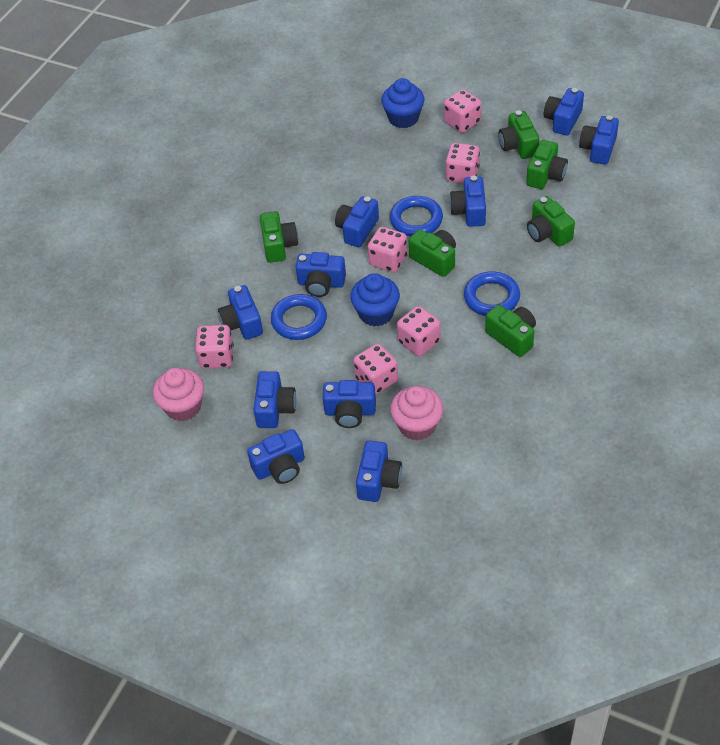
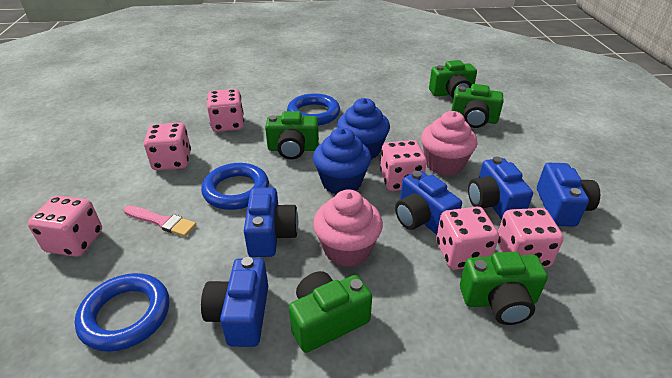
blue camera: [218,285,263,340] [247,429,305,484] [253,371,296,428] [296,252,346,297] [323,380,376,428] [335,196,379,247] [356,440,402,502] [450,176,486,227] [544,88,584,136] [579,115,619,165] = 10 -> [201,257,268,347] [244,187,298,257] [395,171,462,235] [468,156,533,220] [537,163,600,227] = 5
green camera: [260,211,298,263] [408,229,456,277] [485,305,536,357] [498,110,539,159] [526,140,568,189] [527,196,575,247] = 6 -> [265,111,319,160] [289,271,372,353] [429,60,477,99] [451,84,504,128] [460,252,548,325] = 5
pink brush: none = 0 -> [123,205,196,237] = 1

